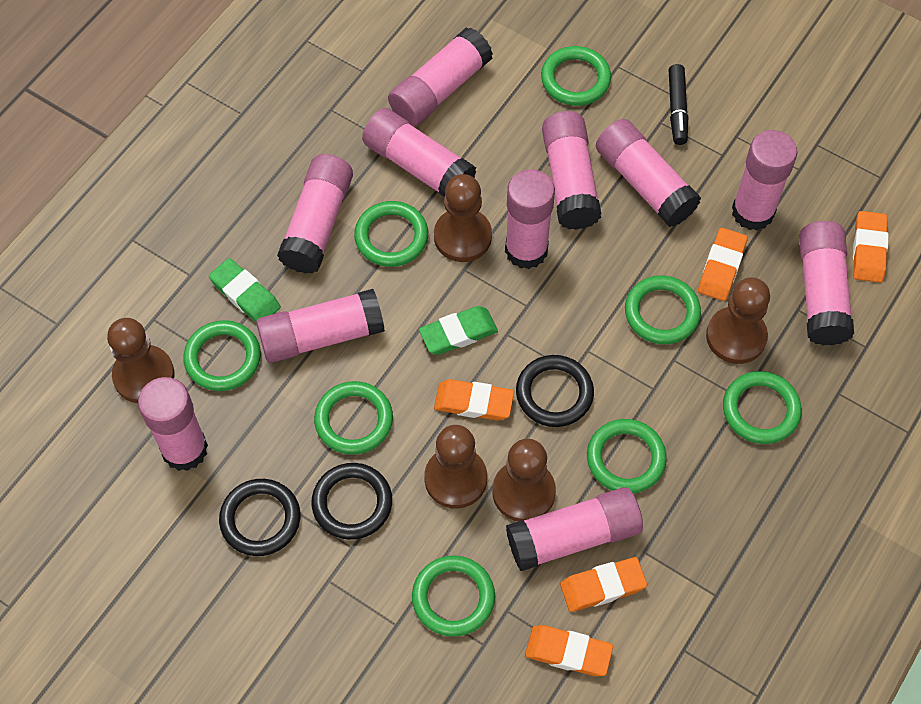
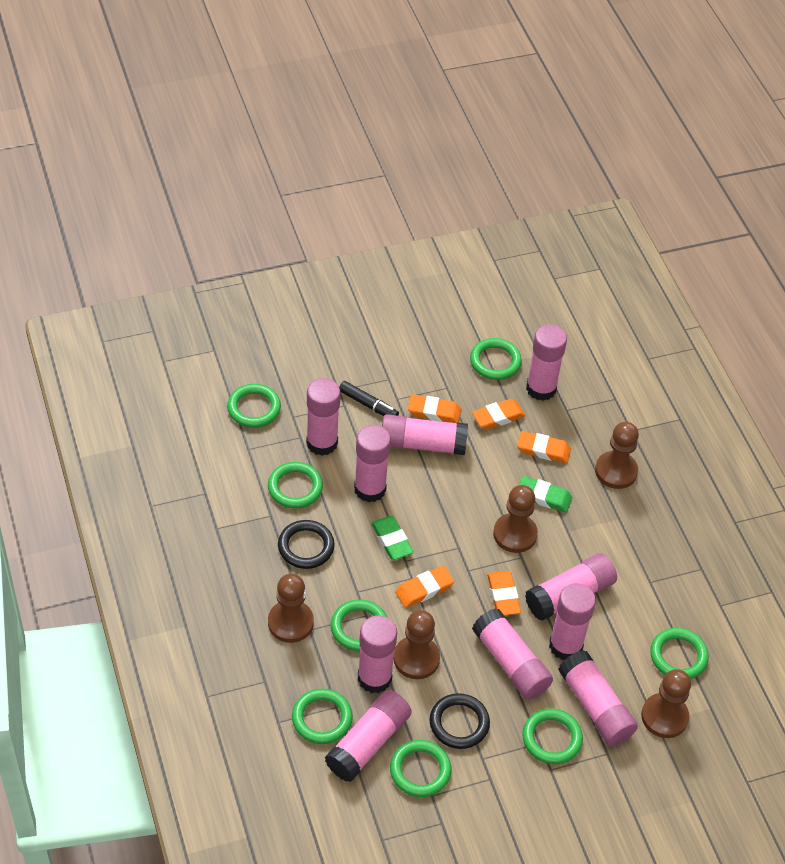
black ring: [219,479,300,556] [312,463,392,540] [516,355,594,427] = 3 -> [278,520,335,569] [430,693,490,749] = 2
pink glue stick: [138,377,208,471] [256,289,385,363] [277,154,353,274] [362,108,476,197] [388,27,493,126] [505,169,555,269] [506,487,643,571] [542,111,601,230] [596,119,701,227] [732,130,797,231] [799,221,854,345] = 11 -> [306,378,341,456] [325,690,412,782] [354,425,391,502] [358,615,397,693] [382,414,468,455] [472,608,553,700] [525,553,617,621] [526,325,567,401] [549,583,596,660] [558,650,638,746] = 10

